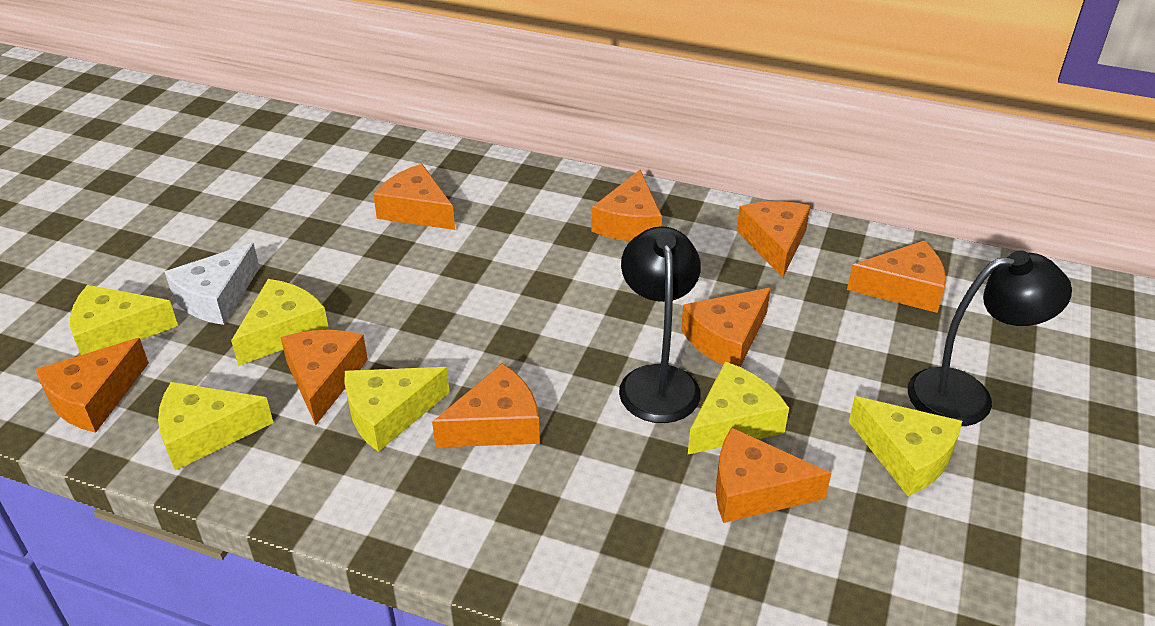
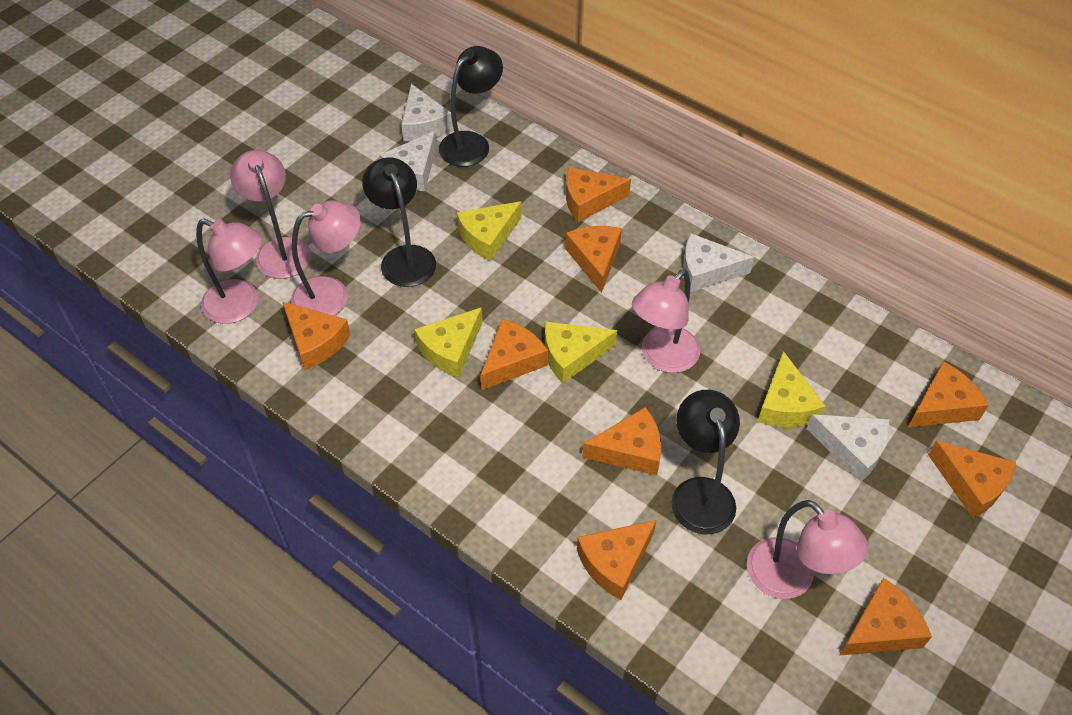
black lamp: [619,226,701,423] [908,250,1072,426] = 2 -> [362,157,436,287] [439,46,503,167] [671,390,740,534] = 3
pink lamp: none = 0 -> [196,219,262,324] [230,150,312,279] [291,200,361,316] [632,269,700,373] [747,500,868,599] = 5
white cheese: [165,243,260,325] = 1 -> [380,131,437,192] [401,84,453,141] [683,233,754,292] [806,414,890,482] = 4
yellow cheese: [70,285,178,355] [158,382,273,471] [231,279,329,366] [344,367,450,452] [688,362,789,454] [849,396,962,496] = 6 -> [414,307,483,377] [457,201,522,261] [545,321,617,384] [758,351,826,427] = 4

